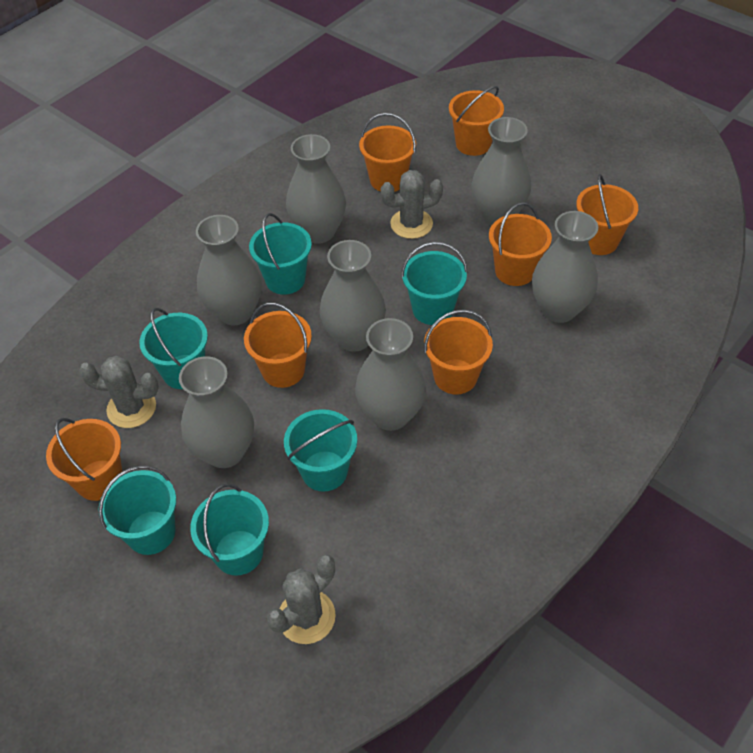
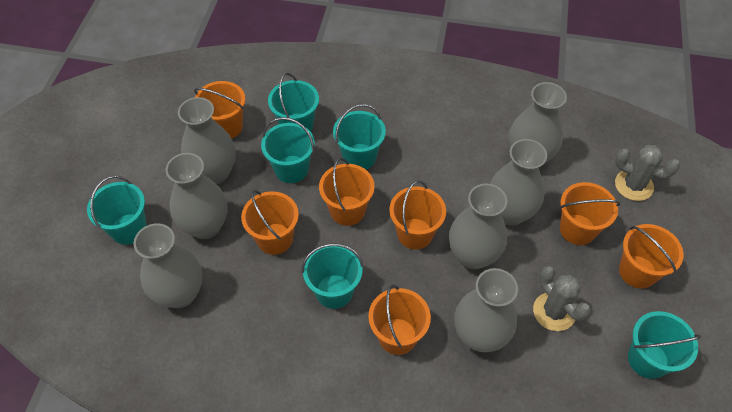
grey cactus: [79,356,159,428] [267,555,336,644] [381,170,443,239] = 3 -> [533,266,591,331] [615,145,680,201] = 2

